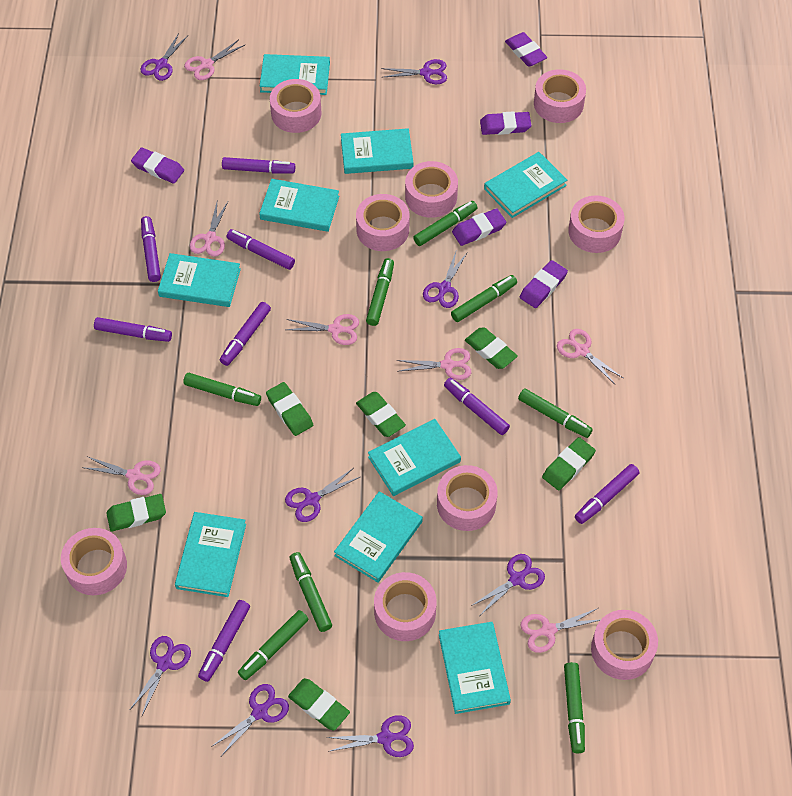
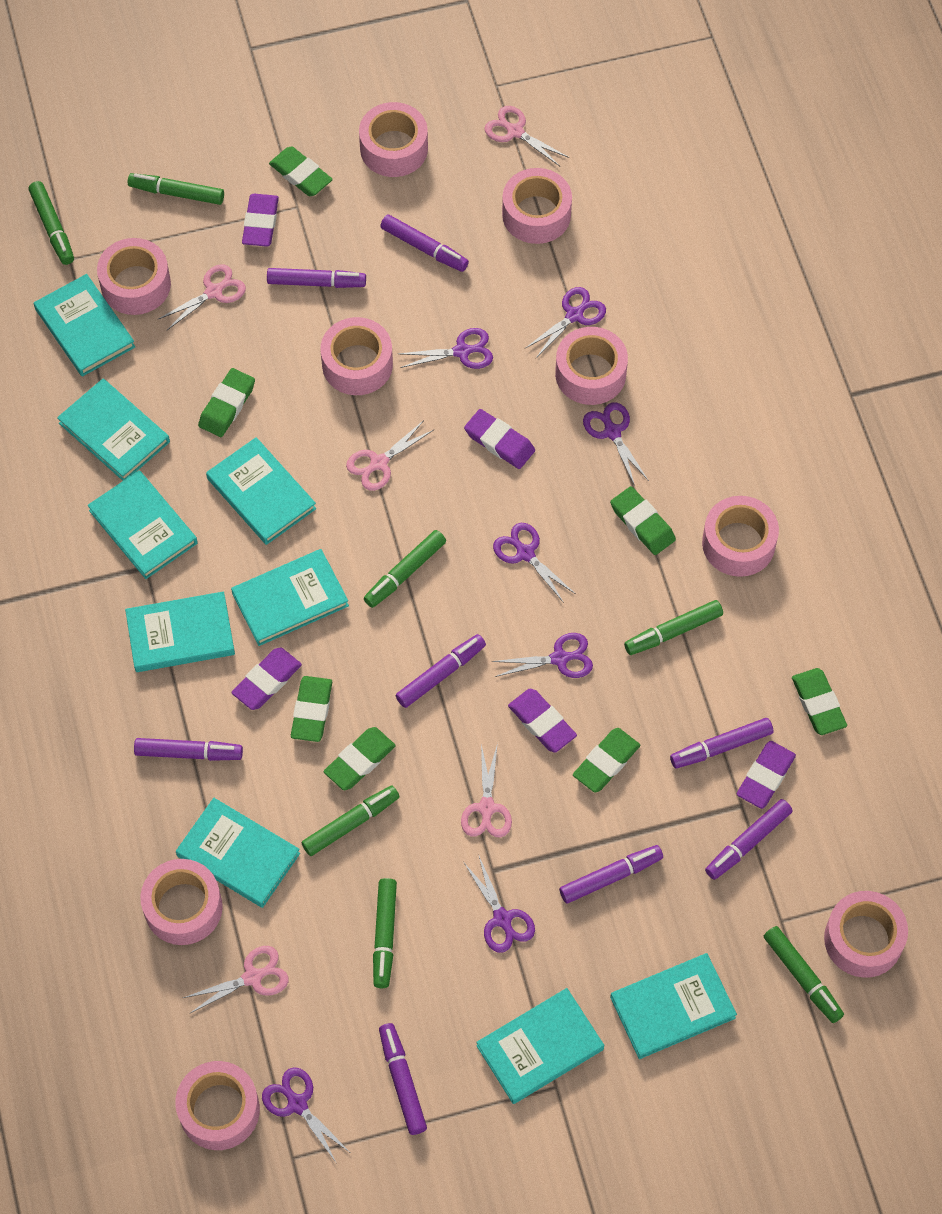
green eraser: [106,494,166,531] [266,382,313,436] [288,678,350,731] [356,392,406,437] [465,327,518,369] [542,437,596,491] = 6 -> [198,368,255,437] [269,147,333,196] [291,676,332,742] [324,727,396,790] [573,728,640,793] [610,486,676,555] [792,668,847,735] = 7
green marker: [183,373,261,406] [238,610,309,680] [290,552,332,632] [366,258,394,326] [413,201,477,246] [451,275,517,322] [518,389,593,438] [564,662,585,753] = 8 -> [29,181,74,265] [128,173,224,205] [301,786,399,856] [364,530,446,608] [373,878,397,988] [624,600,723,655] [764,926,844,1023] = 7
pink scissors: [82,457,161,495] [184,40,245,80] [190,202,228,257] [286,314,359,345] [397,348,472,380] [521,608,600,653] [557,329,623,385] = 7 -> [159,264,246,330] [183,946,289,1014] [346,420,434,491] [461,743,512,838] [484,106,569,166] = 5
purple scissors: [130,636,191,715] [140,33,188,81] [211,684,289,756] [285,468,360,522] [327,715,414,757] [382,59,447,84] [423,249,467,308] [471,554,545,615] = 8 -> [262,1067,349,1162] [398,328,493,369] [464,854,535,953] [492,633,593,678] [493,523,576,603] [526,287,606,358] [583,403,649,486] = 7

